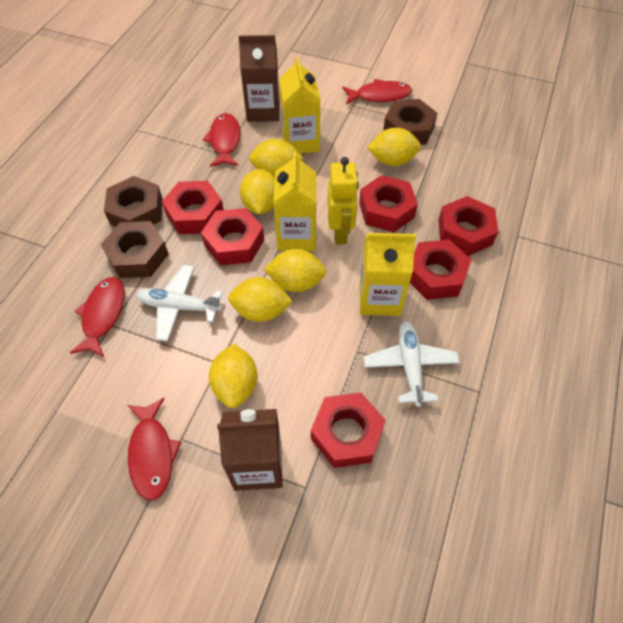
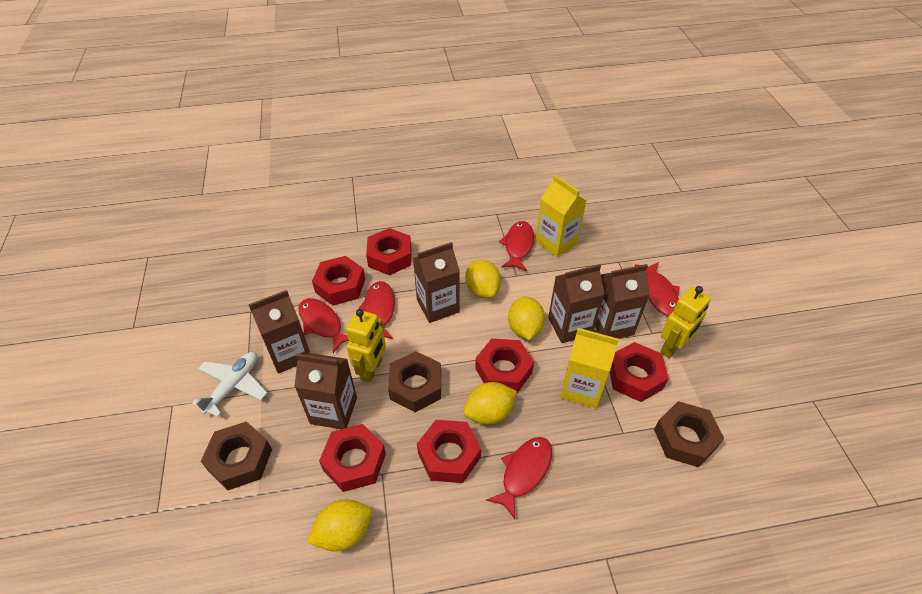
brown carton: [217,409,283,491] [239,35,280,122] = 2 -> [248,290,310,374] [295,353,357,429] [413,242,460,323] [548,264,604,343] [595,264,650,339] = 5
red fish: [70,277,125,357] [127,398,181,500] [203,113,240,167] [342,79,412,105] = 4 -> [299,298,349,353] [358,281,395,339] [486,437,552,519] [499,221,534,271] [634,262,680,316] = 5
white plane: [136,265,222,341] [363,321,460,407] = 2 -> [192,352,267,417] = 1
yellow carton: [273,151,317,251] [279,56,320,154] [360,233,416,316] = 3 -> [535,175,586,257] [560,328,619,409] = 2
yellow lemon: [209,344,258,408] [228,277,293,322] [240,169,275,214] [249,139,304,177] [264,249,326,292] [367,128,421,166] = 6 -> [307,500,372,552] [464,382,517,425] [465,260,501,298] [508,296,545,340] = 4
yellow robot: [327,157,359,244] = 1 -> [346,309,386,382] [660,286,711,359] = 2

